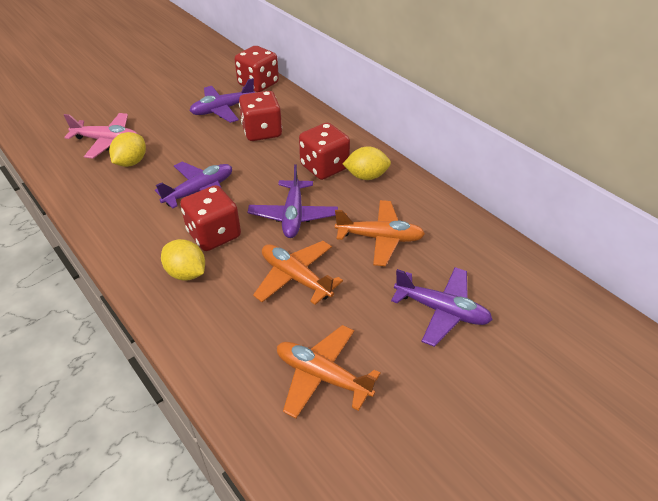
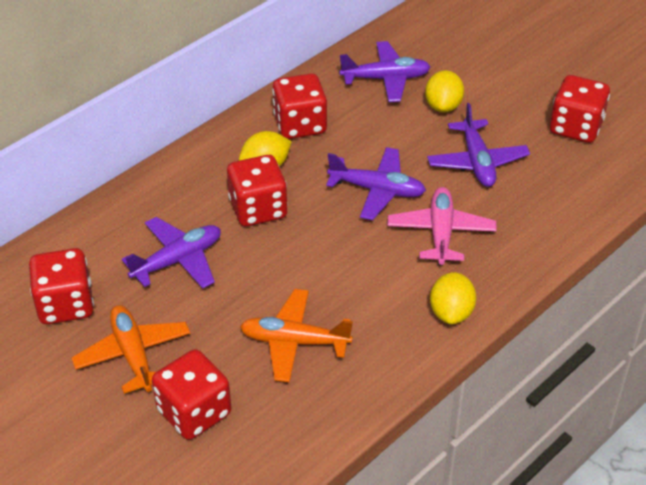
orange plane: [253,241,343,305] [277,325,381,419] [335,200,425,266] = 3 -> [71,305,190,394] [240,289,353,382] = 2
red dice: [180,185,241,251] [235,46,279,92] [239,91,282,141] [299,122,350,180] = 4 -> [29,248,94,324] [152,349,231,440] [227,155,288,226] [272,73,327,139] [550,75,610,143] = 5

